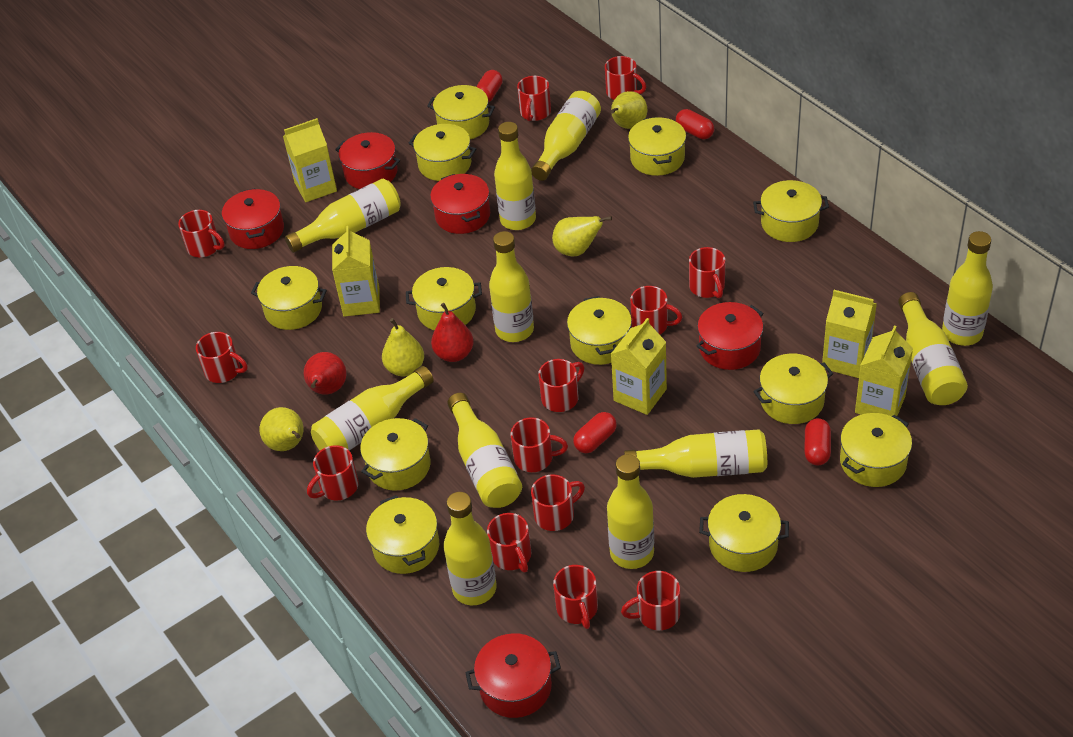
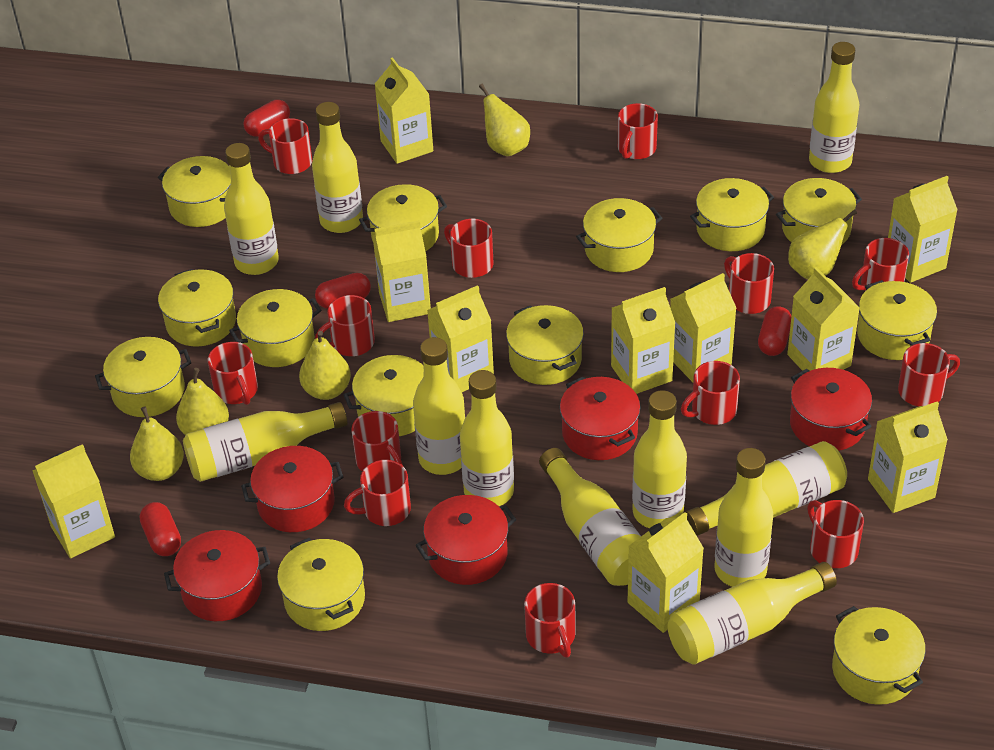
red pear: [304,352,346,395] [431,303,474,362] = 2 -> none = 0
yellow carton: [283,118,337,202] [332,226,380,317] [611,318,667,415] [822,290,877,378] [855,325,913,416] = 5 -> [32,444,115,558] [372,220,431,322] [375,57,433,164] [427,285,494,392] [611,287,675,394] [628,512,704,633] [670,273,736,382] [787,267,860,371] [868,401,948,513] [888,176,958,283] = 10
yellow pear: [259,407,303,451] [382,318,424,377] [552,216,612,256] [610,91,647,129] = 4 -> [130,406,184,481] [176,368,229,435] [299,331,351,400] [479,84,530,156] [788,209,857,279] = 5
yellow pot: [251,266,327,330] [360,418,430,491] [366,495,439,574] [406,267,482,330] [409,124,476,181] [427,85,495,139] [567,296,632,365] [628,117,686,176] [699,494,789,572] [753,180,829,242] [753,354,833,424] [840,413,912,487] = 12 -> [95,337,191,417] [158,156,231,227] [158,269,236,347] [229,289,322,367] [277,538,365,631] [343,355,424,436] [359,184,447,252] [506,305,584,385] [576,198,662,272] [690,178,774,251] [776,178,862,244] [832,606,926,705] [857,280,937,360] = 13

